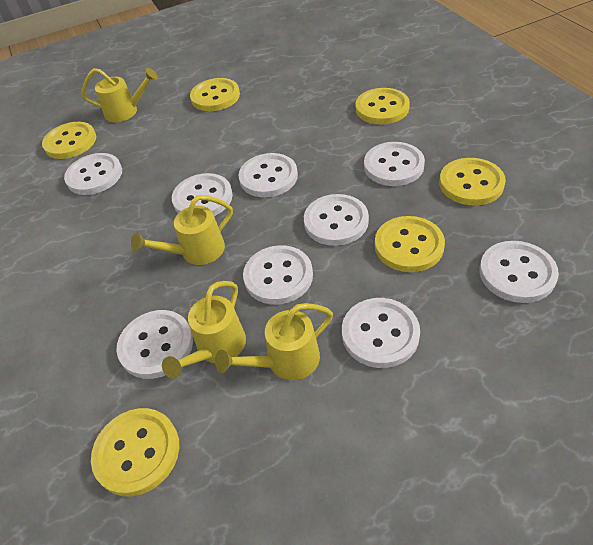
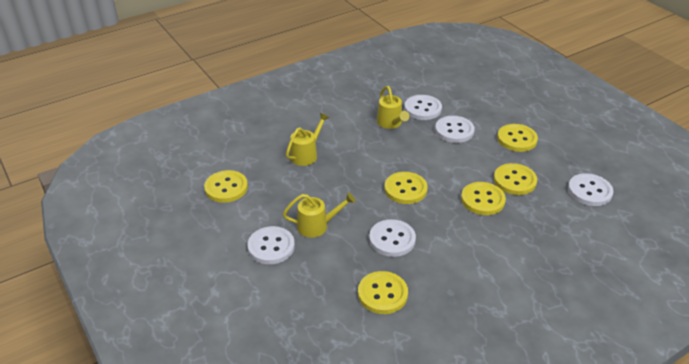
white button: [64,153,122,195] [116,310,193,379] [172,173,233,216] [239,153,298,197] [243,245,313,305] [304,194,369,246] [342,298,420,368] [364,142,425,186] [479,241,559,303] = 9 -> [247,226,295,264] [369,219,416,257] [404,95,442,120] [435,116,475,143] [568,173,613,206] = 5
yellow watering can: [81,68,158,122] [131,195,233,265] [162,281,246,379] [215,303,333,380] = 4 -> [283,192,356,238] [286,113,329,166] [377,86,410,129] = 3

